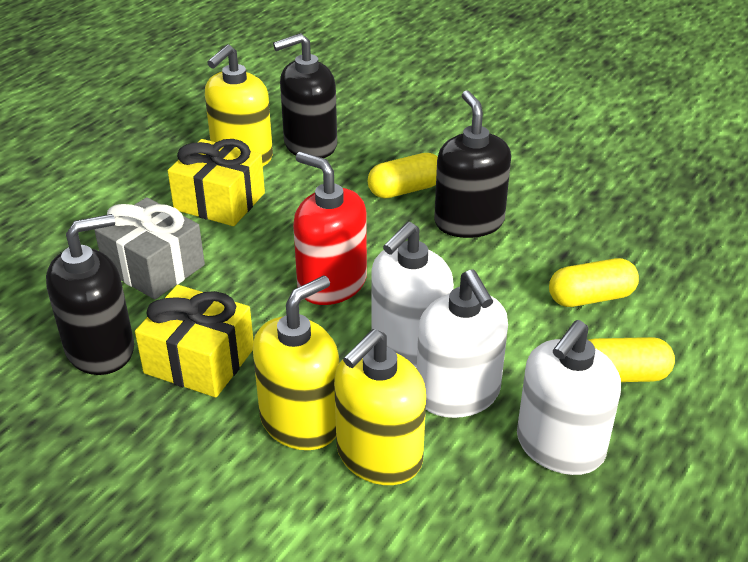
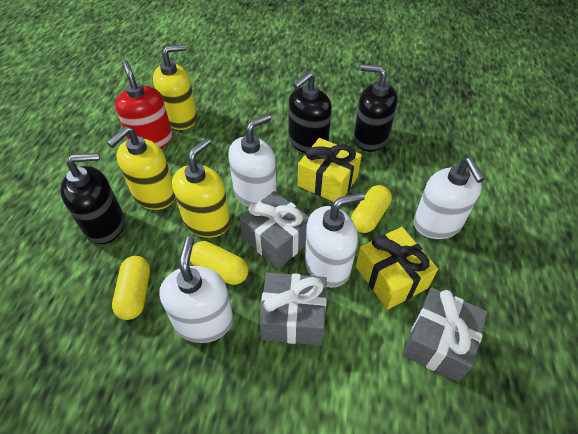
grey gift: [94,197,205,299] = 1 -> [239,191,309,269] [259,272,327,345] [403,287,488,382] = 3
white soap dispenser: [371,222,454,368] [417,269,508,418] [517,320,621,475] = 3 -> [159,236,233,343] [229,114,276,207] [305,192,365,287] [414,157,485,239] = 4

